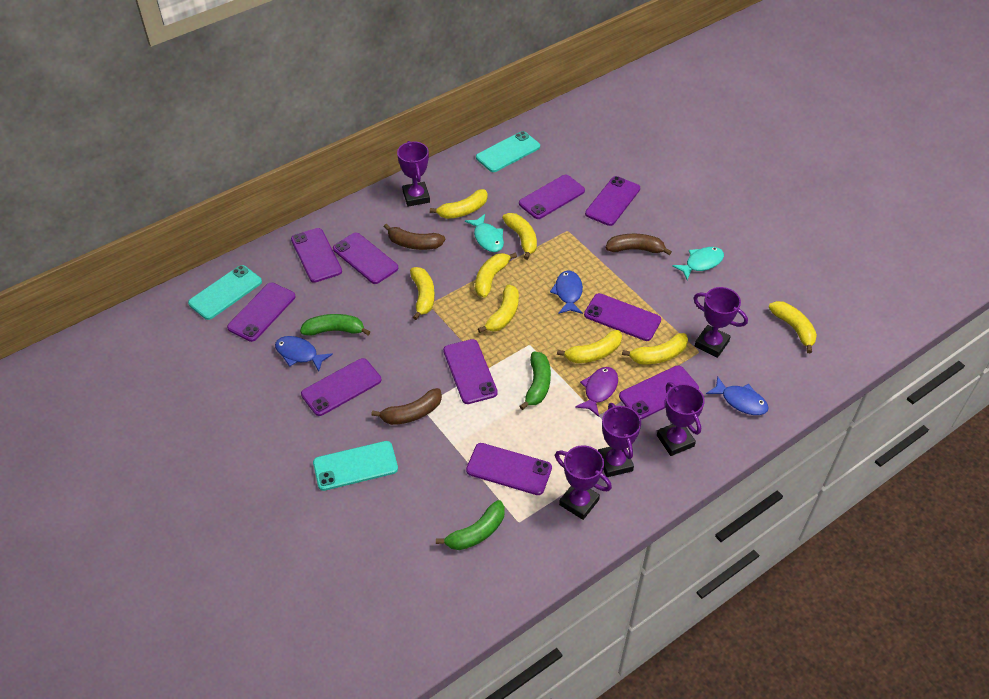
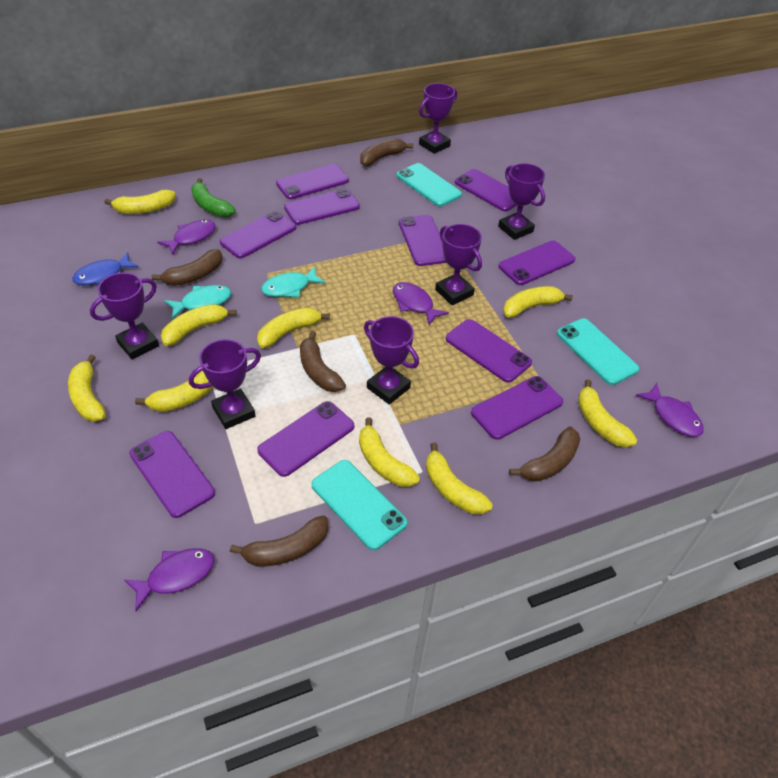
blue fish: [275,336,333,372] [550,270,583,314] [706,376,769,415] = 3 -> [72,252,139,285] = 1
brown banana: [372,388,442,425] [384,224,445,250] [606,234,672,255] = 3 -> [152,249,223,286] [230,516,329,567] [300,331,346,392] [360,138,413,166] [509,427,580,482] = 5
green banana: [300,314,370,336] [436,500,505,550] [520,351,551,410] = 3 -> [191,178,236,217] = 1
purple fish: [575,367,618,417] = 1 -> [124,548,214,611] [157,220,216,255] [393,282,449,325] [636,383,704,437] = 4
purple trophy: [397,141,430,207] [555,445,612,520] [598,403,641,477] [657,382,705,456] [693,287,748,358] = 5 -> [90,273,159,360] [189,339,261,429] [364,316,419,405] [419,83,457,154] [435,224,482,305] [498,163,545,240] = 6
yellow banana: [410,267,435,320] [430,189,488,219] [475,252,517,298] [478,284,519,333] [502,213,537,260] [557,330,622,363] [622,333,688,364] [769,301,817,353] = 8 -> [68,354,106,422] [105,190,175,214] [135,370,214,412] [161,304,237,346] [257,307,330,348] [359,417,420,487] [426,442,492,514] [503,286,573,318] [578,379,637,447] = 9

